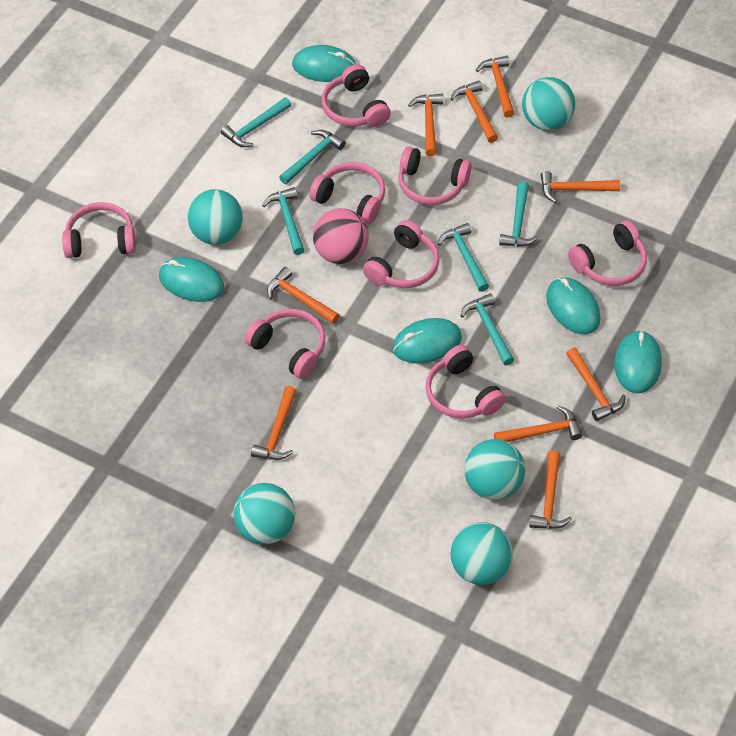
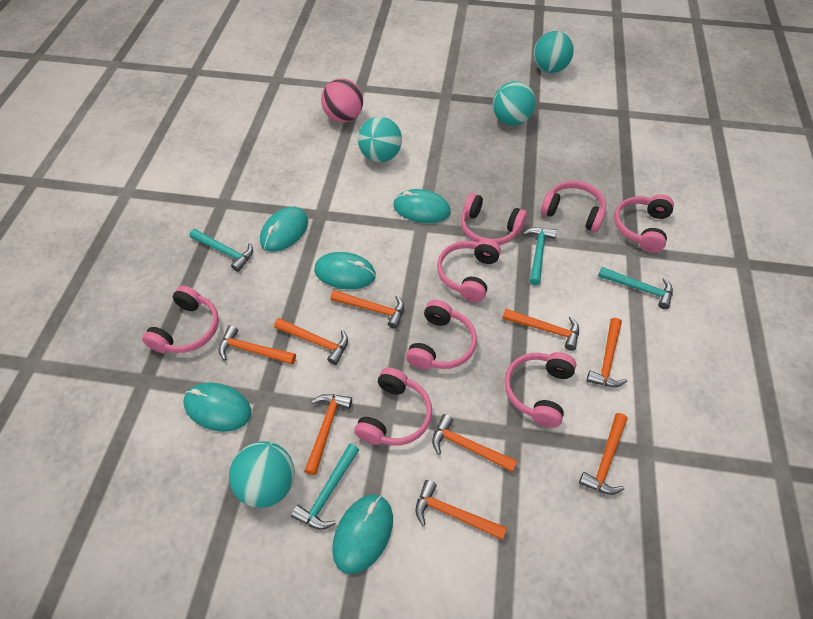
turquoise ball: [187,189,243,245] [233,483,295,545] [450,522,513,585] [464,439,525,500] [522,77,575,131] = 5 -> [229,441,295,508] [358,117,402,162] [493,81,536,126] [533,31,574,73] = 4
turquoise hammer: [221,97,291,147] [262,187,304,255] [279,130,346,184] [438,223,489,292] [461,293,514,366] [499,181,538,247] = 6 -> [189,229,253,272] [291,443,359,530] [523,227,557,286] [598,267,673,309] = 4

